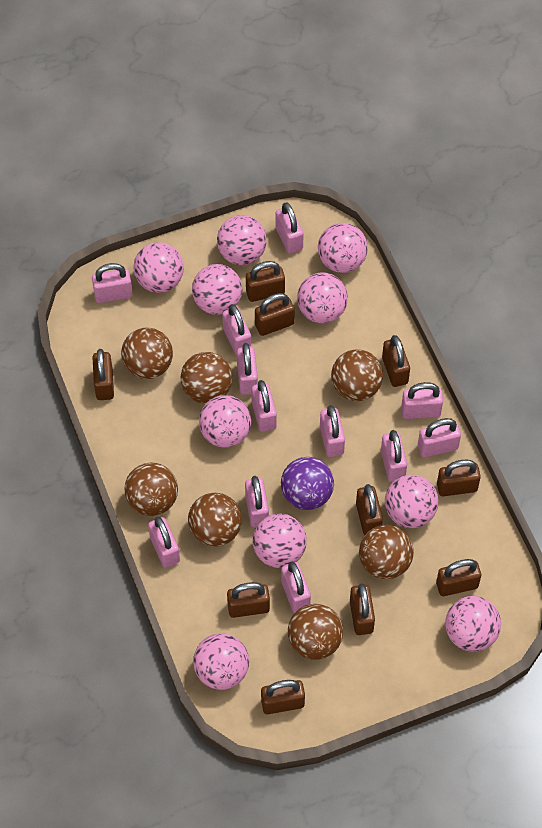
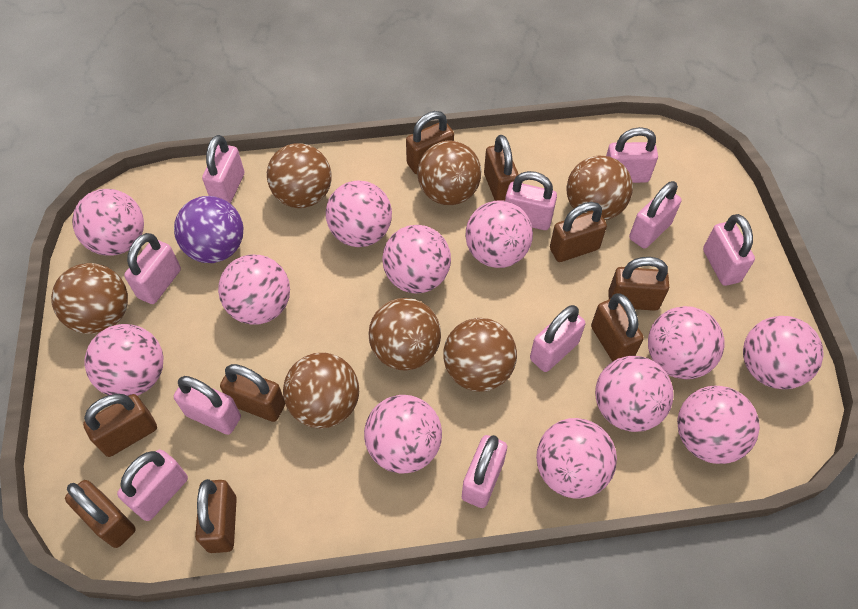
brown padlock: [92,349,114,400] [227,582,270,618] [246,261,285,302] [255,293,295,336] [261,680,305,714] [350,584,375,635] [356,484,383,535] [382,335,410,387] [436,559,481,596] [437,460,481,496] = 10 -> [65,480,136,548] [83,394,157,457] [195,479,237,553] [220,364,285,422] [406,111,454,174] [484,135,519,201] [550,202,607,262] [591,293,644,362] [608,257,669,311] = 9
pink ball: [133,242,184,293] [192,264,242,315] [193,633,249,690] [199,395,251,448] [217,215,267,265] [252,514,307,568] [297,273,348,323] [318,223,368,273] [385,474,439,528] [445,596,501,652] = 10 -> [72,189,144,256] [84,324,164,396] [218,254,290,325] [326,180,392,247] [364,395,442,474] [382,225,451,294] [466,201,533,268] [536,418,617,498] [595,356,674,432] [648,306,725,379] [677,386,760,464] [743,316,824,389] = 12
pink padlock: [92,263,133,303] [148,516,180,568] [222,304,251,355] [237,343,258,395] [245,476,269,528] [251,380,277,432] [276,202,304,254] [281,562,311,613] [320,405,345,457] [381,430,407,482] [401,382,443,419] [418,418,461,457] = 12 -> [117,449,188,521] [124,233,181,304] [174,376,241,435] [202,135,244,204] [462,435,507,508] [505,171,557,230] [530,305,585,372] [606,127,658,183] [629,181,682,249] [703,214,755,286] = 10

